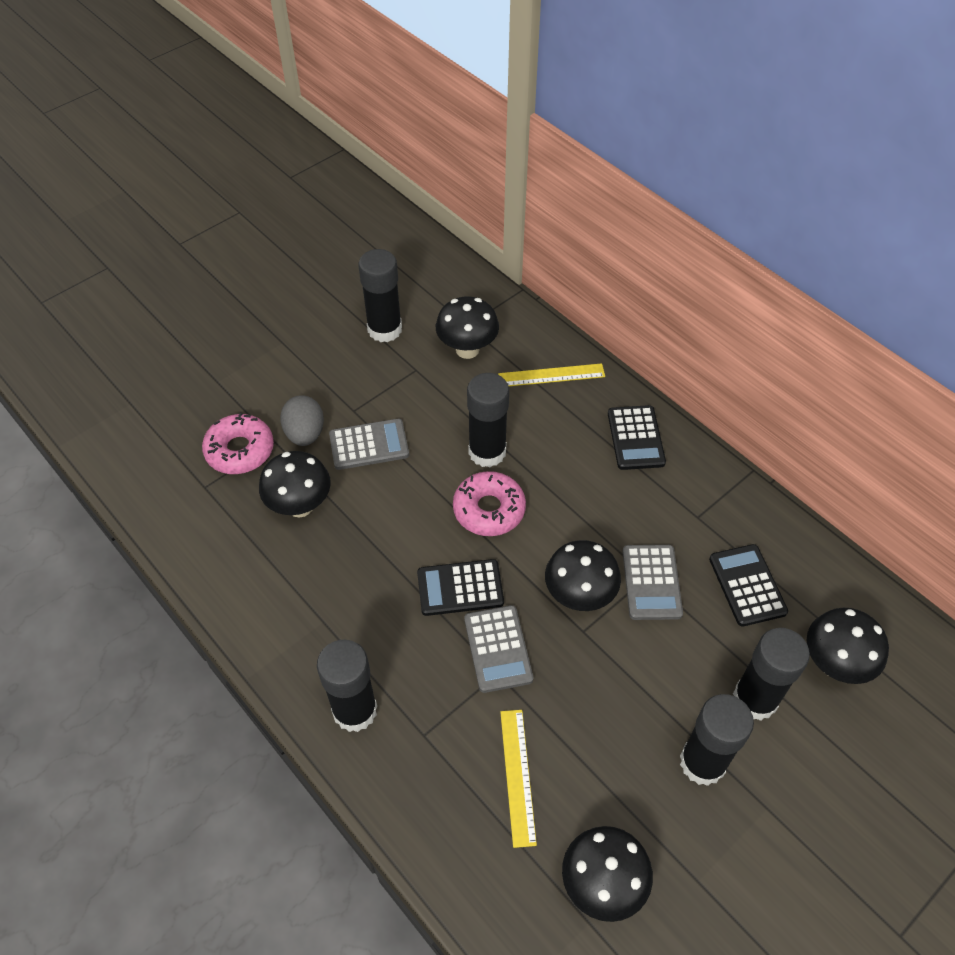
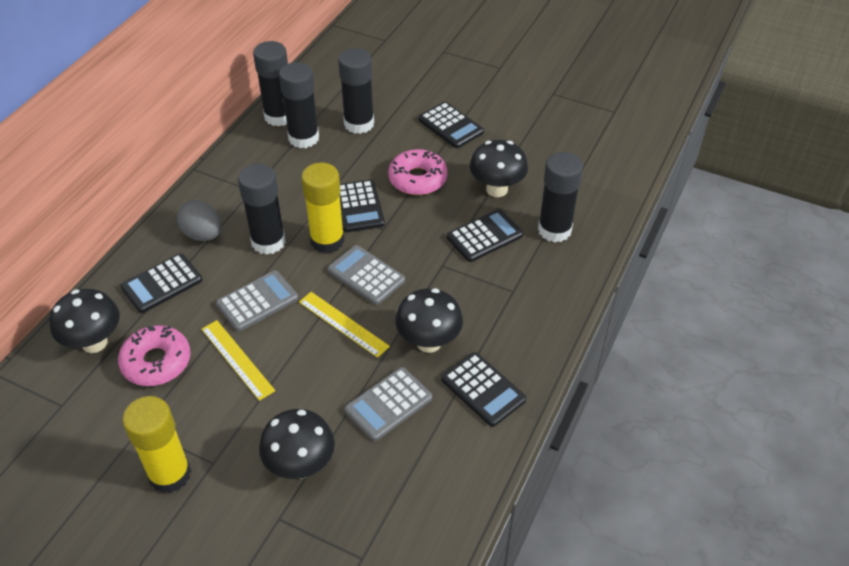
black calculator: [417,559,504,616] [608,405,666,470] [709,544,788,627] = 3 -> [120,253,202,313] [340,179,385,232] [418,102,484,148] [441,352,526,427] [447,209,523,262] = 5
black mushroom: [259,451,331,518] [436,296,499,359] [545,540,621,611] [562,826,653,922] [807,608,889,684] = 5 -> [49,289,120,353] [259,409,335,479] [395,288,463,353] [470,140,528,197] = 4
yellow glue stick: none = 0 -> [123,396,191,493] [301,162,344,254] = 2

